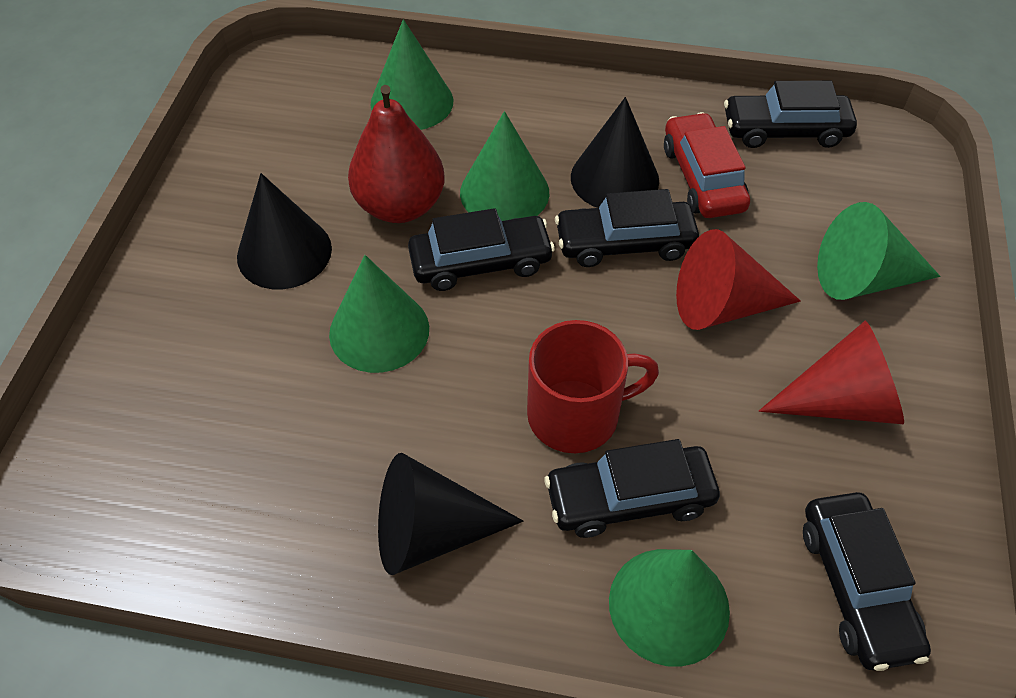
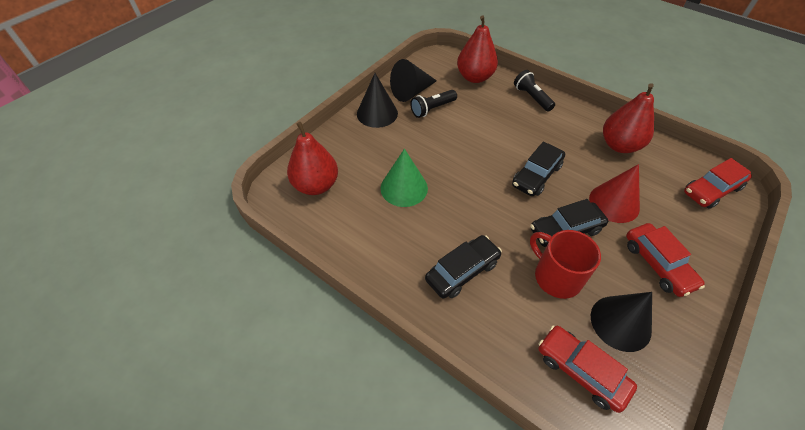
black car: [408,208,555,291] [545,439,720,538] [555,189,699,267] [724,81,857,148] [803,492,931,671] = 5 -> [425,235,502,299] [512,142,565,196] [530,199,608,247] = 3
black flashlight: none = 0 -> [410,90,457,118] [514,70,555,111] = 2
green cone: [329,255,429,373] [371,19,453,130] [460,111,550,221] [609,549,730,667] [817,202,940,300] = 5 -> [380,149,428,207] = 1
red car: [664,112,750,218] = 1 -> [539,325,637,413] [626,223,705,297] [684,158,752,209] = 3
red cone: [676,229,801,330] [759,321,904,424] = 2 -> [589,164,640,223] = 1
red pear: [348,85,445,223] = 1 -> [287,122,338,195] [457,15,498,83] [603,83,654,153] = 3

